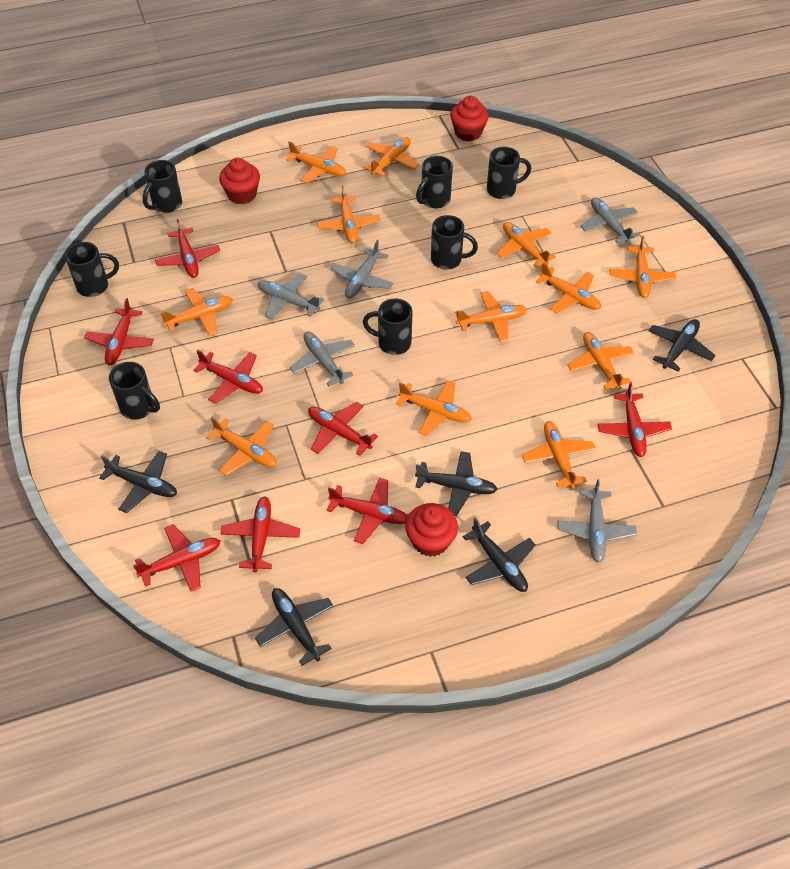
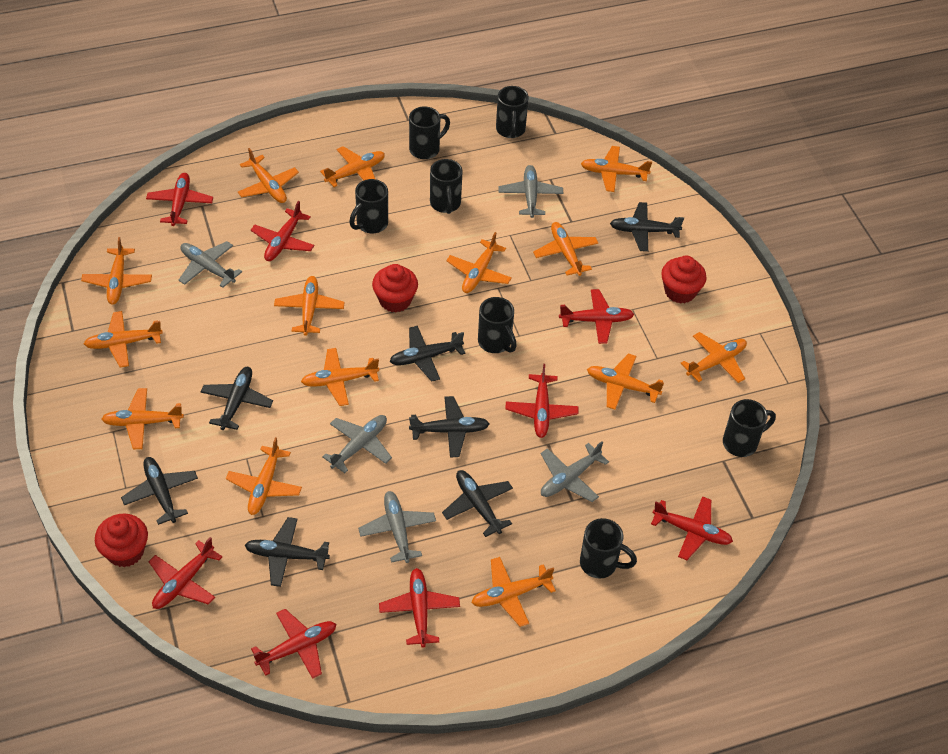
black plane: [99,451,177,513] [255,588,333,666] [415,451,498,516] [463,517,535,592] [649,319,715,372] = 5 -> [121,457,198,525] [201,367,273,430] [245,517,330,587] [389,326,465,382] [409,396,490,458] [442,470,513,537] [610,202,684,252] = 7
orange plane: [160,288,233,336] [206,417,277,475] [285,141,346,183] [317,185,380,243] [364,137,419,176] [396,380,472,436] [455,291,527,342] [496,222,556,268] [522,421,596,488] [536,263,601,313] [567,332,634,390] [609,235,676,298] = 12 -> [81,237,152,305] [84,311,163,368] [101,388,184,449] [226,437,302,515] [238,148,299,203] [274,276,345,336] [301,348,379,406] [320,146,385,187] [446,232,512,293] [471,557,556,627] [533,222,599,276] [581,146,652,192] [587,354,664,410] [681,332,747,383] = 14

